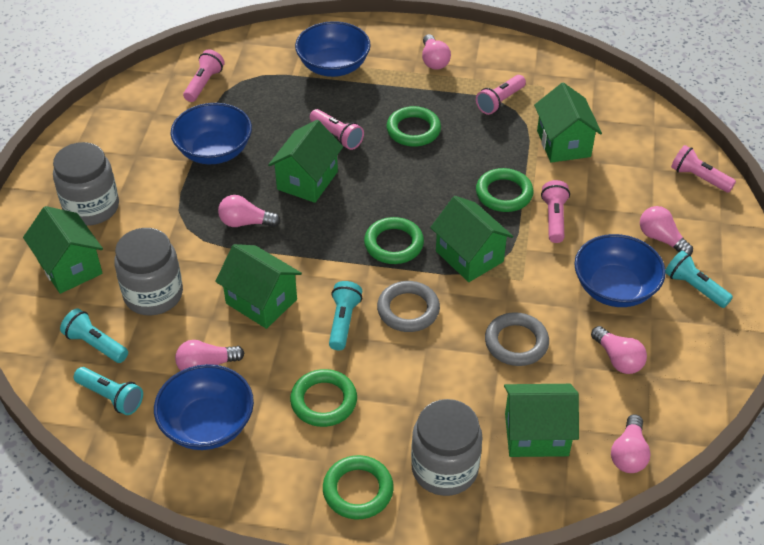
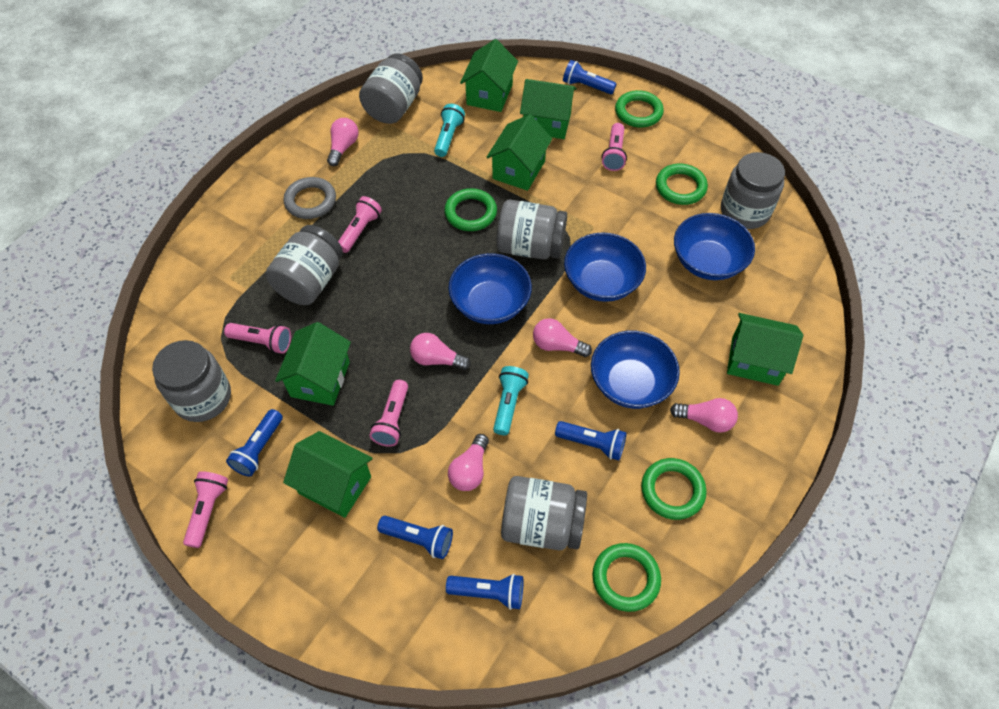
blue flashlight: none = 0 -> [226,409,283,477] [377,516,453,559] [446,574,523,610] [555,421,627,460] [563,60,617,94] = 5
grey jar: [53,142,119,226] [114,228,183,316] [411,399,482,496] = 3 -> [152,340,231,422] [266,225,343,305] [359,53,423,124] [496,200,567,259] [501,476,587,550] [721,152,785,229] = 6
grey ring: [377,281,440,332] [485,312,549,366] = 2 -> [283,177,336,219] = 1
pink light bulb: [175,340,244,371] [218,195,281,227] [422,34,451,70] [591,326,647,374] [611,414,651,473] [640,206,693,255] = 6 -> [327,118,358,166] [410,333,471,370] [448,434,489,491] [533,318,592,357] [670,398,738,433] = 5
turquoise flashlight: [60,308,128,363] [74,367,143,415] [329,281,362,350] [665,251,733,308] = 4 -> [434,104,465,157] [493,366,529,435] = 2

